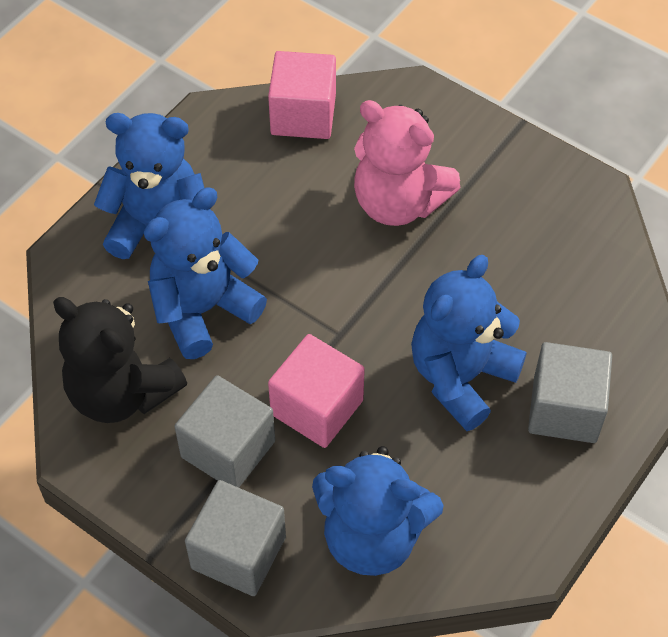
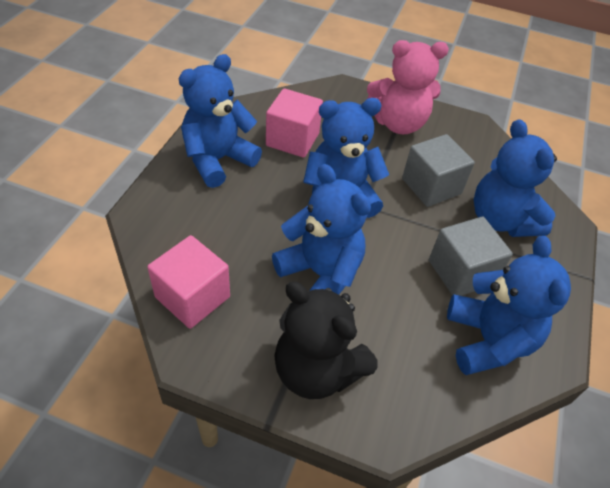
blue teddy bear: [94,113,204,259] [144,188,267,359] [312,446,444,576] [411,255,527,431] = 4 -> [179,54,262,188] [272,164,371,295] [303,98,389,218] [447,236,571,375] [474,119,557,237] = 5
grey cube: [175,375,275,488] [185,480,286,596] [528,342,612,443] = 3 -> [402,134,475,207] [429,217,513,296] = 2

